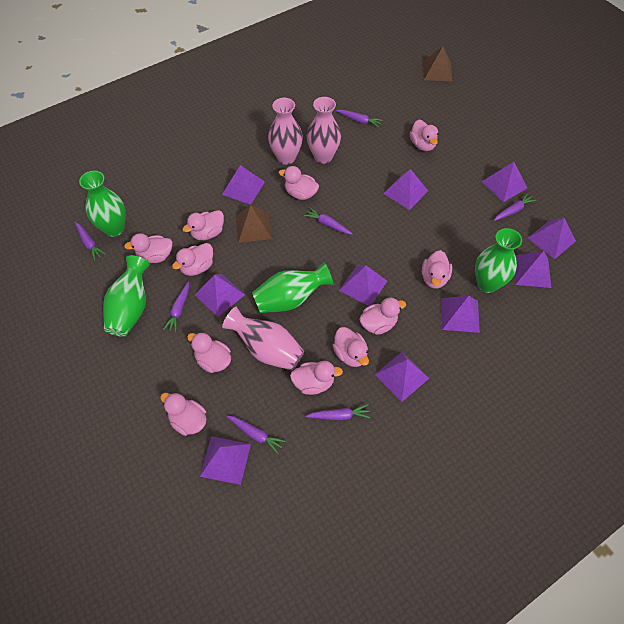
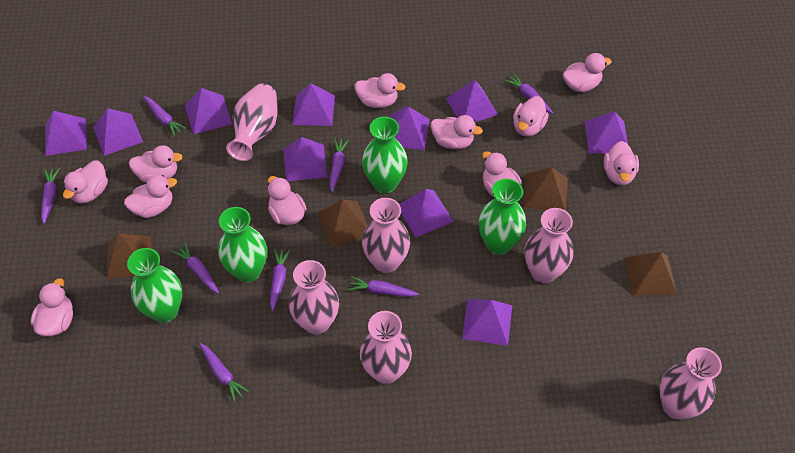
brown pyramid: [236,205,272,243] [423,46,452,81] = 2 -> [107,233,151,279] [317,199,368,247] [523,167,568,211] [624,252,677,296] = 4
pink vase: [222,307,304,370] [268,98,303,165] [307,97,341,164] = 3 -> [226,84,277,161] [289,260,339,335] [360,311,412,384] [362,198,410,273] [525,208,573,283] [659,347,722,420] = 6
purple carrot: [75,222,106,261] [163,282,189,332] [226,416,286,454] [303,207,353,235] [305,404,371,420] [336,110,383,127] [494,193,536,221] = 7 -> [41,168,60,224] [143,96,186,136] [172,243,219,294] [199,343,249,402] [270,249,290,311] [330,138,349,192] [347,276,419,297] [504,73,553,114] = 8

